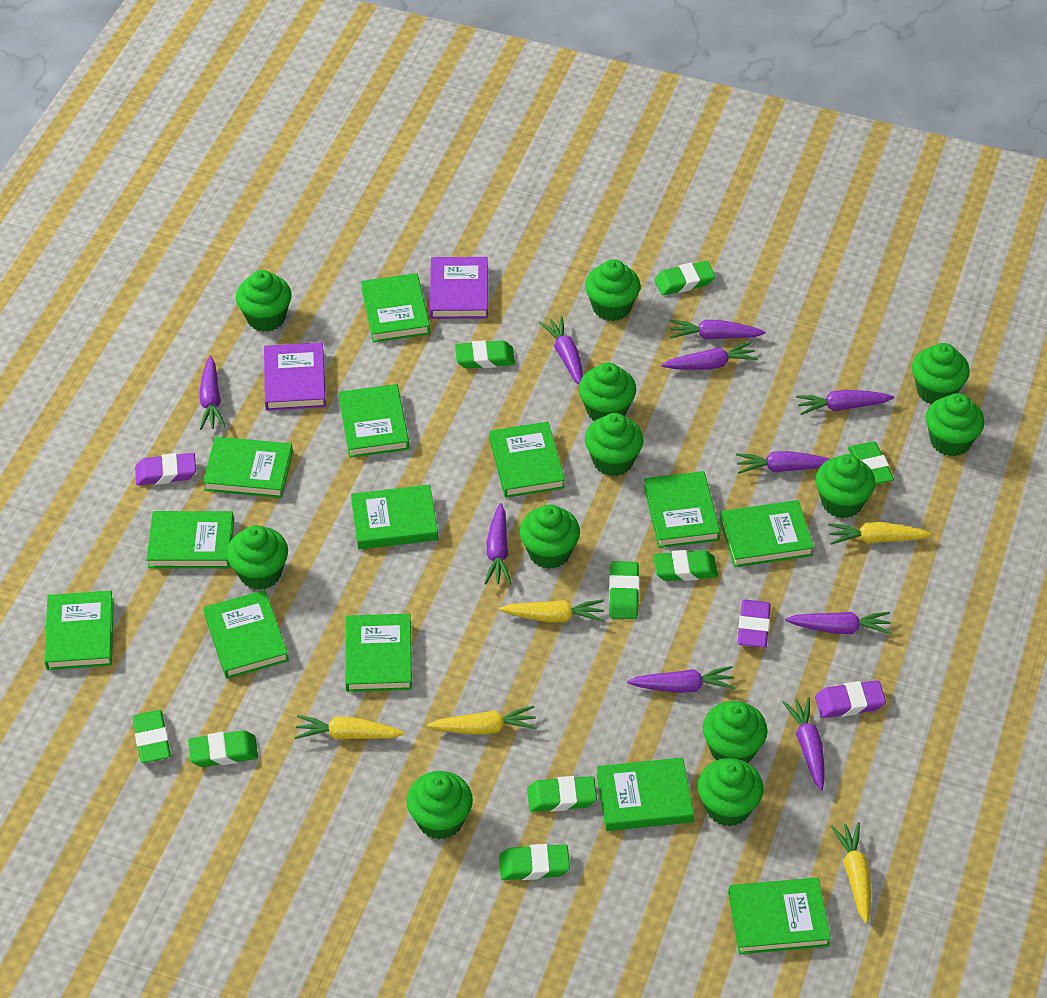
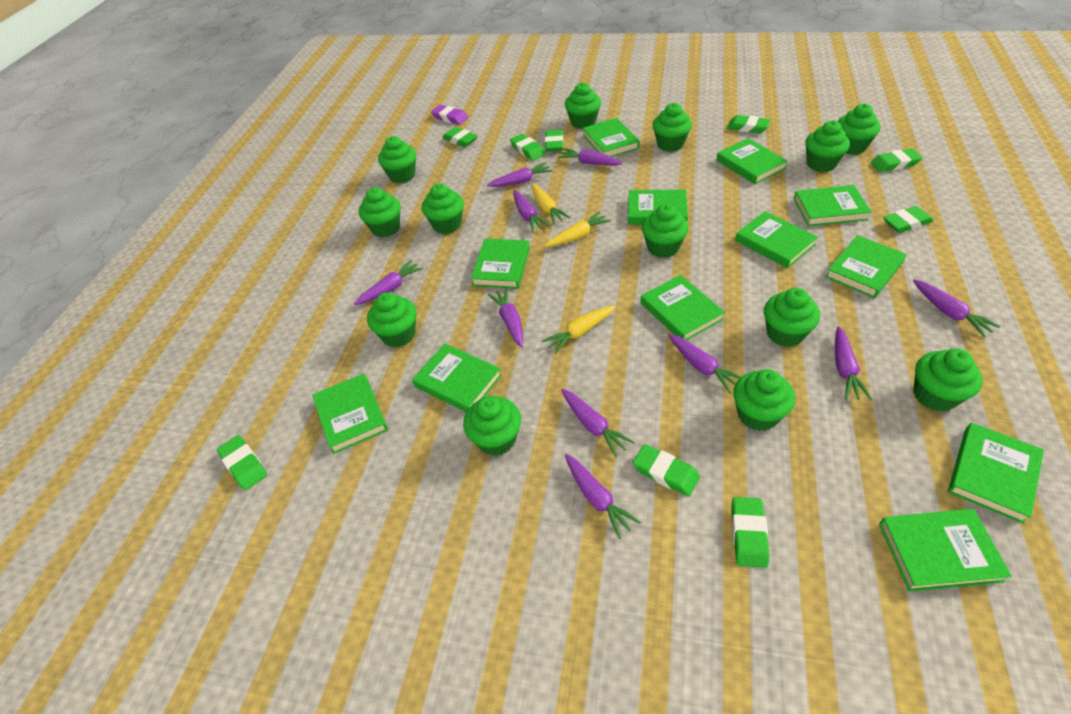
green book: [44,591,114,670] [146,511,234,568] [203,437,293,498] [203,590,289,679] [339,384,409,458] [345,614,412,692] [351,485,438,550] [361,273,430,342] [489,422,565,498] [597,757,694,831] [644,471,720,548] [720,500,814,567] [728,878,831,954] = 13 -> [312,373,388,454] [412,344,502,412] [471,238,530,289] [583,118,640,157] [628,190,688,225] [640,275,725,341] [717,138,788,184] [735,211,818,268] [794,185,871,226] [825,235,907,298] [879,509,1012,592] [948,423,1044,524] = 12
green cupcake: [227,525,288,590] [236,270,292,332] [406,771,473,840] [519,504,580,569] [579,362,636,421] [585,259,641,321] [585,413,644,476] [698,758,764,826] [703,701,768,763] [815,454,875,518] [912,343,970,404] [926,393,984,456] = 12 -> [359,187,401,237] [367,292,417,347] [378,136,416,183] [422,184,464,234] [463,396,521,456] [565,83,601,129] [642,204,688,258] [652,103,692,152] [733,369,795,431] [764,288,820,347] [805,121,850,172] [838,104,881,155] [913,348,983,412] = 13
purple book: [264,342,326,411] [430,257,488,319] = 2 -> none = 0
purple eraser: [135,453,196,485] [738,599,771,648] [815,680,886,718] = 3 -> [431,105,468,125] = 1
yellow carrot: [294,715,404,740] [427,706,537,735] [499,600,604,622] [828,522,932,545] [831,822,871,924] = 5 -> [531,184,571,224] [542,305,616,354] [545,211,611,247] = 3

